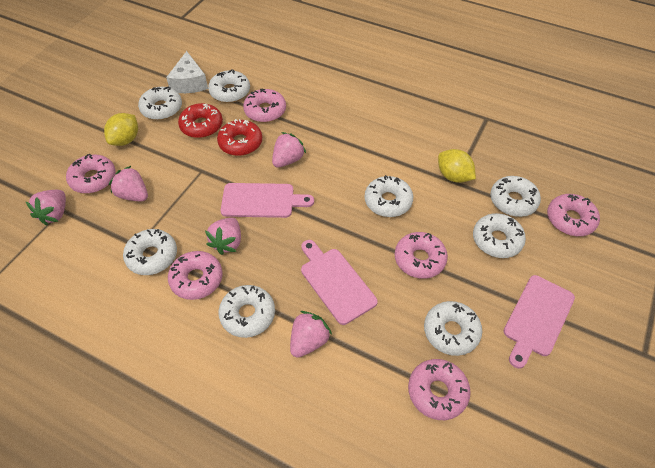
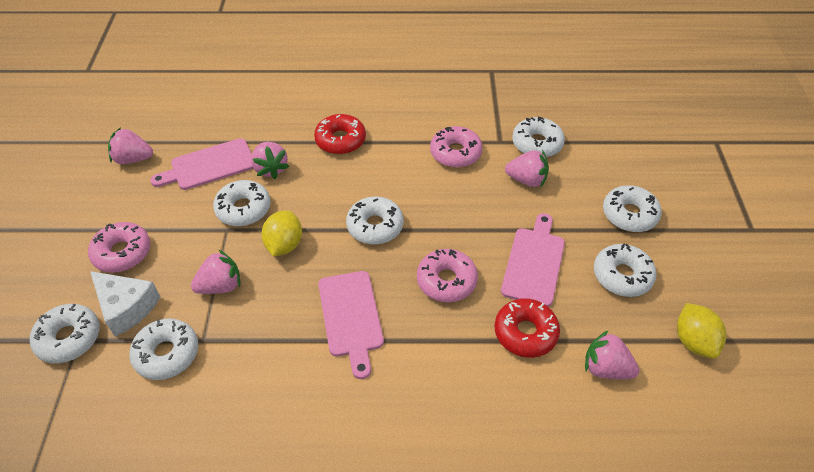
pink donut: [66,154,116,194] [168,251,223,300] [243,89,286,122] [395,232,448,279] [408,359,471,420] [547,194,600,236] = 6 -> [88,222,151,273] [417,249,478,302] [430,126,483,168] = 3
white donut: [123,229,177,275] [138,87,182,120] [208,69,250,103] [218,285,275,338] [364,175,413,217] [424,301,482,356] [473,213,526,258] [490,176,541,217] = 8 -> [30,304,100,363] [129,318,198,380] [213,180,271,226] [346,197,403,244] [512,117,565,157] [594,243,657,297] [603,185,662,232] = 7

